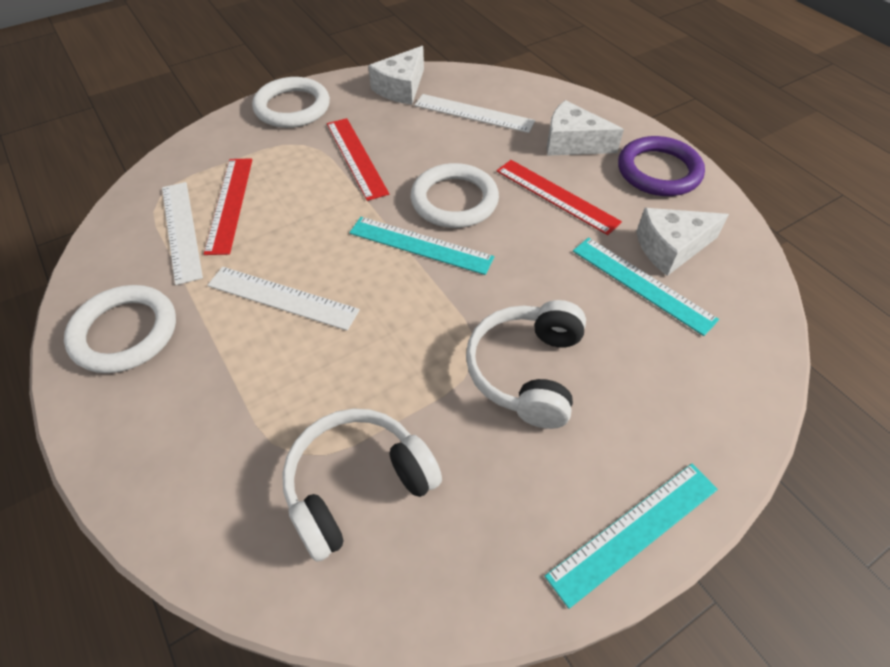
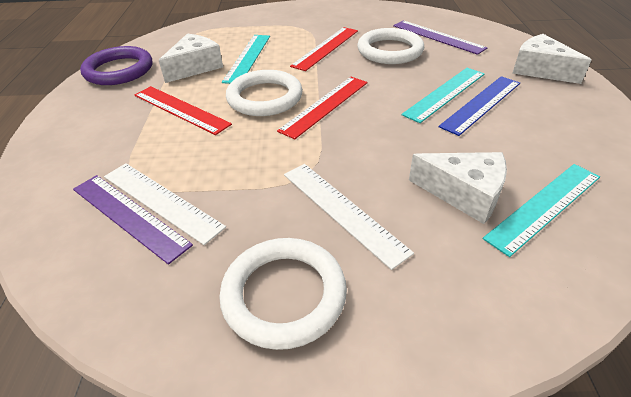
blue ruler: none = 0 -> [439,76,520,136] = 1
purple ruler: none = 0 -> [73,175,193,265] [393,20,487,55] = 2
white headphones: [282,408,442,562] [466,300,586,429] = 2 -> none = 0
white ruler: [162,182,203,285] [208,267,360,331] [415,94,535,133] = 3 -> [104,163,226,245] [284,164,414,270] = 2

